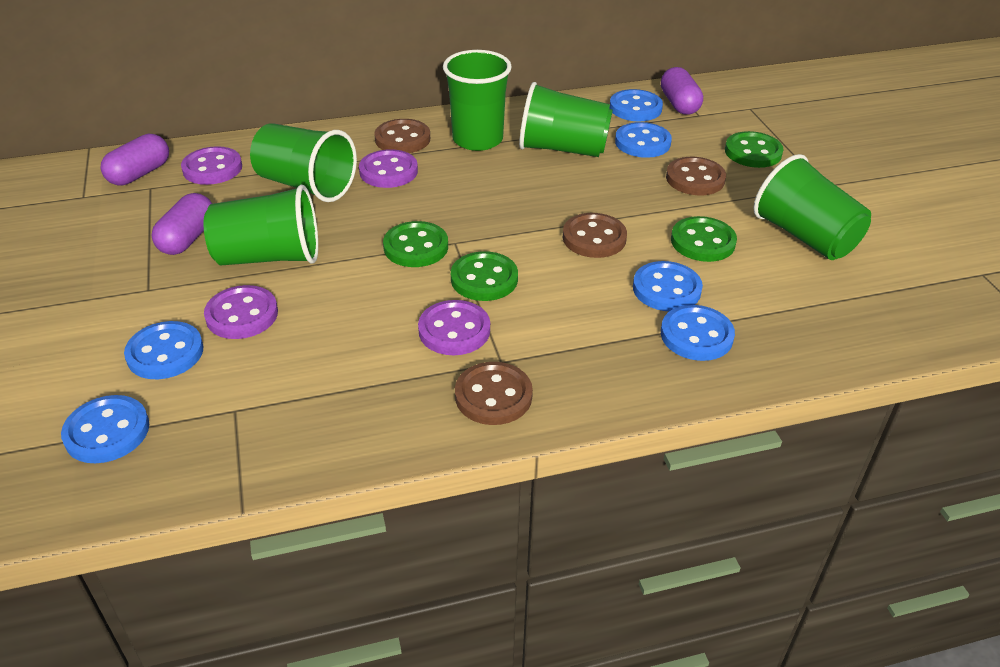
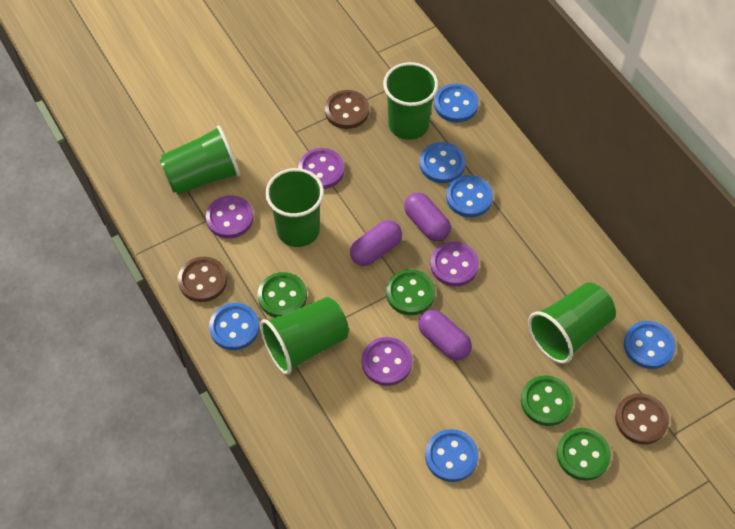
brown button: [374,119,430,153] [455,362,533,425] [563,213,627,258] [666,157,726,195] = 4 -> [178,257,227,302] [325,90,369,129] [615,393,669,445] = 3

